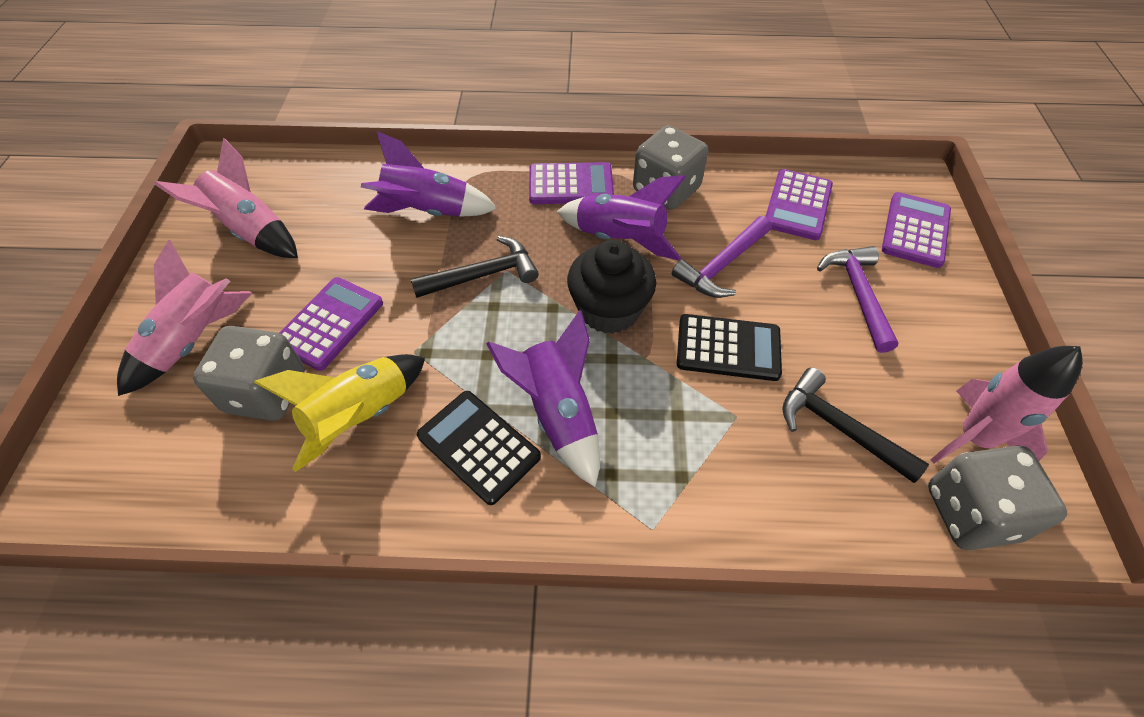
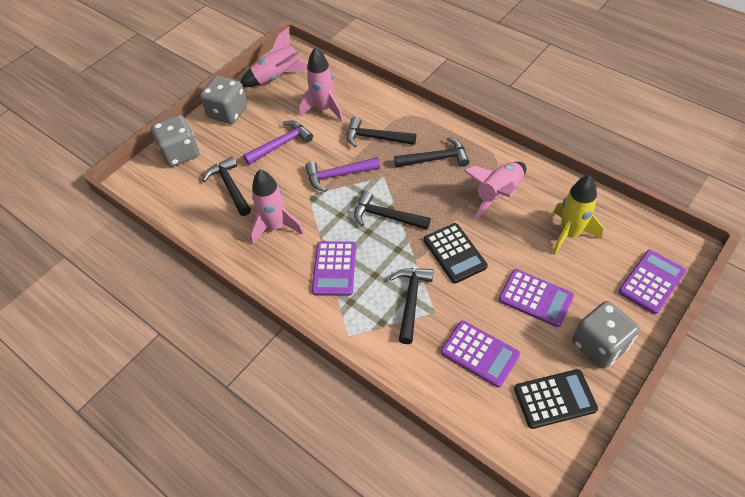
black cupcake: [567,240,656,334] = 1 -> none = 0
black hammer: [411,236,539,298] [782,367,929,483] = 2 -> [203,156,251,216] [347,117,416,147] [354,191,431,230] [390,268,434,344] [394,137,470,168] = 5
pink rocket: [117,240,252,396] [154,138,298,258] [930,346,1083,464] = 3 -> [241,27,308,87] [250,170,304,244] [299,48,344,122] [464,162,526,221] = 4
purple rocket: [361,131,497,217] [486,310,600,487] [557,175,686,261] = 3 -> none = 0

